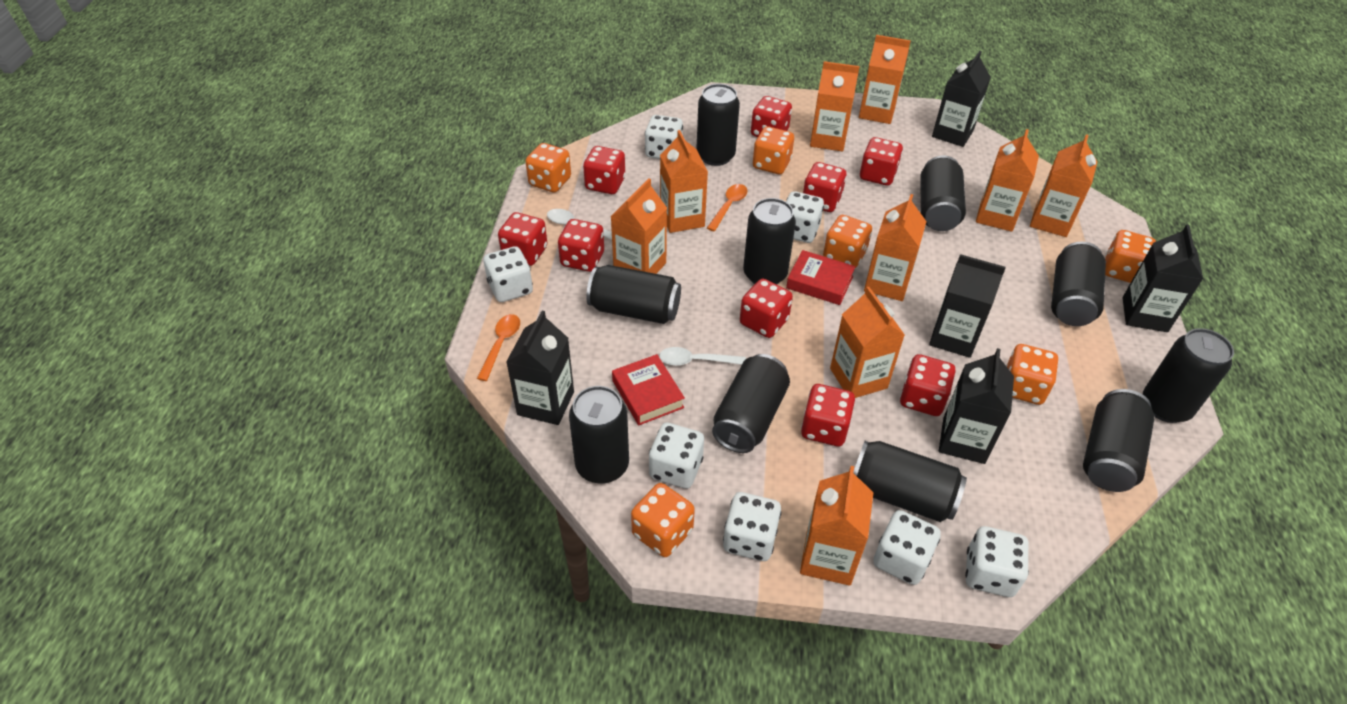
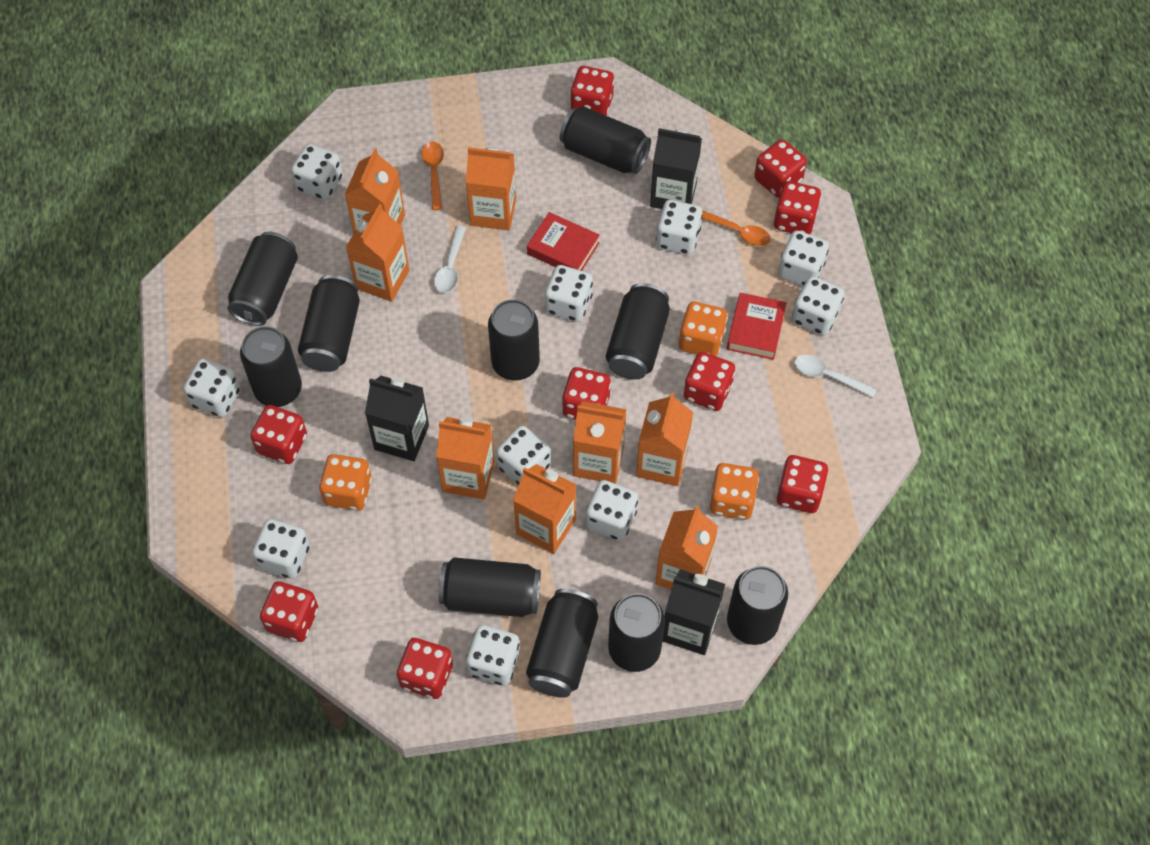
black carton: [506,311,574,425] [929,254,1006,358] [932,51,991,147] [939,348,1014,464] [1123,224,1203,332] = 5 -> [365,376,429,461] [650,128,702,209] [663,569,725,655] = 3
orange carton: [611,178,667,274] [660,130,708,233] [800,466,874,586] [810,61,860,151] [830,287,905,398] [859,35,911,124] [864,194,927,301] [976,129,1039,232] [1030,134,1097,237] = 9 -> [345,149,405,233] [346,204,409,302] [436,417,494,499] [466,147,516,230] [513,464,576,554] [573,401,626,484] [636,392,693,486] [655,506,718,589] = 8
orange dice: [525,143,571,193] [631,483,695,557] [753,126,794,174] [823,215,872,268] [1006,344,1058,405] [1105,230,1156,283] = 6 -> [319,454,372,511] [679,301,727,356] [709,463,759,520] = 3
white dice: [484,246,533,302] [645,115,683,159] [649,423,704,489] [723,492,781,561] [786,191,824,243] [873,510,941,585] [965,526,1029,597] = 7 -> [183,359,241,417] [252,519,310,579] [291,144,343,200] [466,625,520,686] [496,425,551,485] [545,265,593,322] [586,480,638,541] [656,200,703,255] [778,231,829,286] [792,276,844,335] = 10

